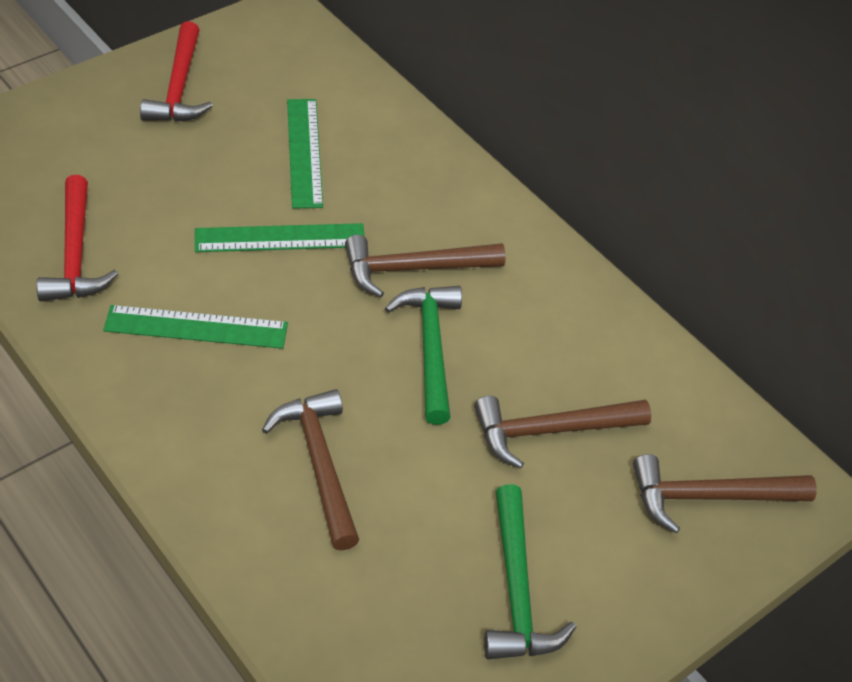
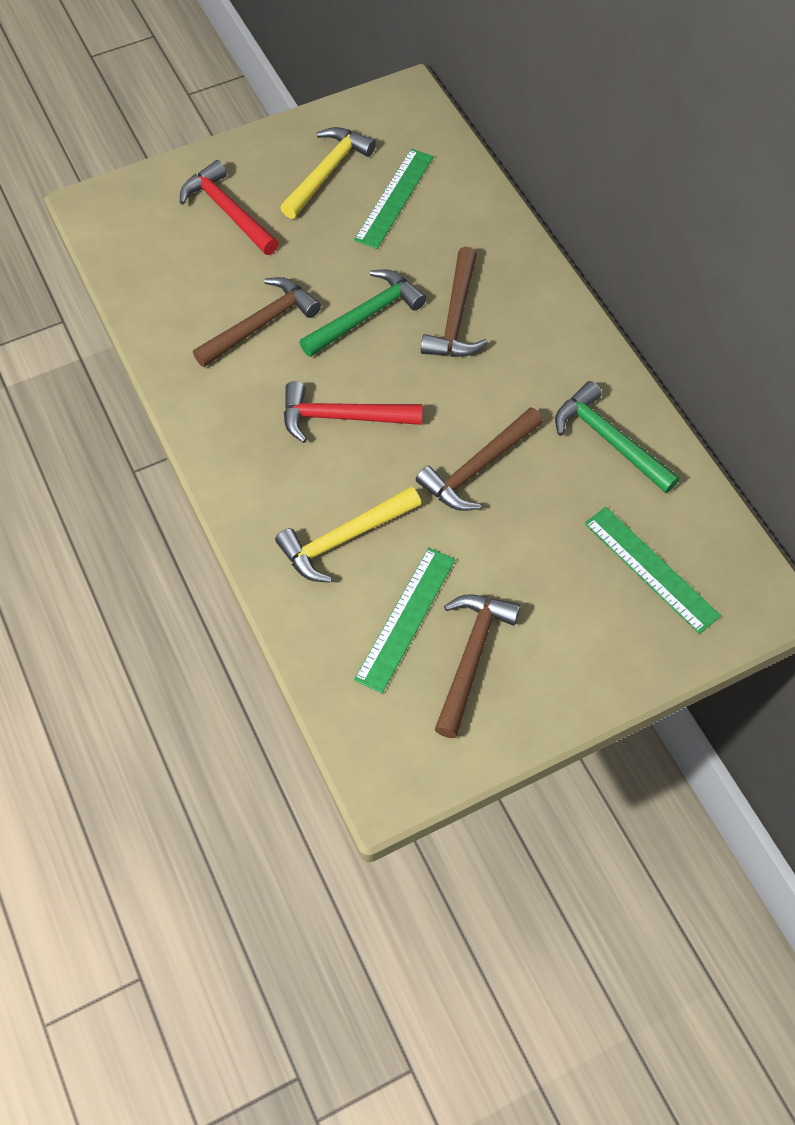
yellow hammer: none = 0 -> [275,486,421,583] [280,127,376,219] = 2

